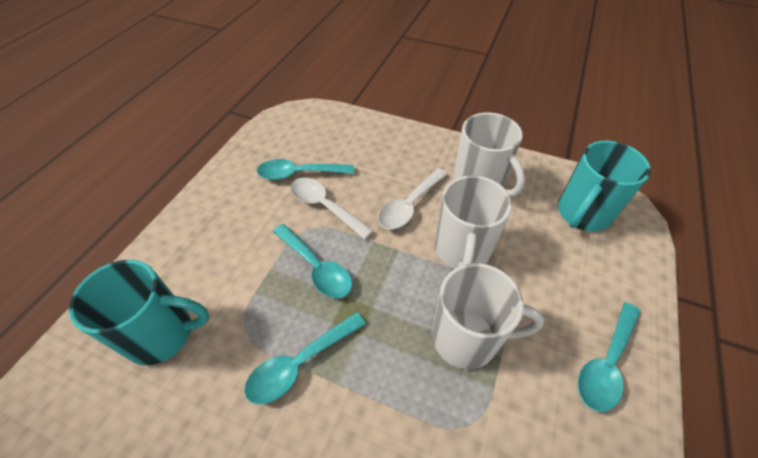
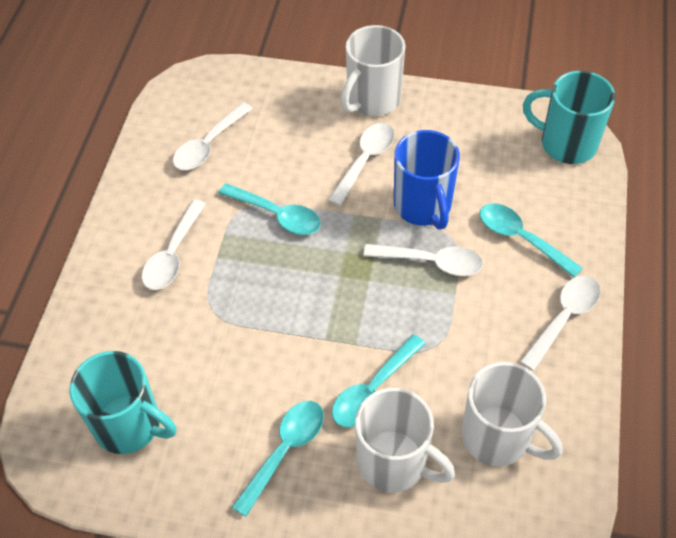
blue mug: none = 0 -> [394,130,460,230] = 1
white spoon: [291,178,373,240] [378,168,448,229] = 2 -> [142,200,206,290] [173,102,253,170] [328,123,395,206] [364,244,483,276] [520,276,601,371] = 5

